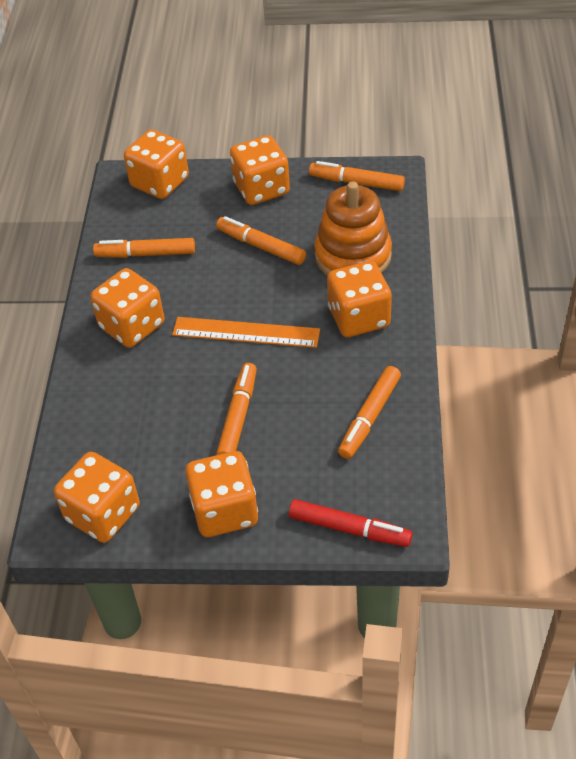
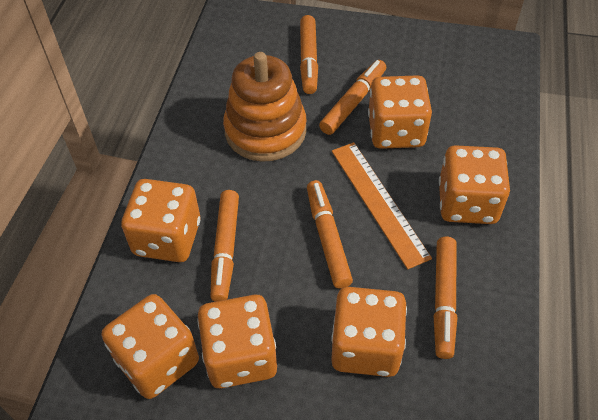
red marker: [289,499,413,547] = 1 -> none = 0

